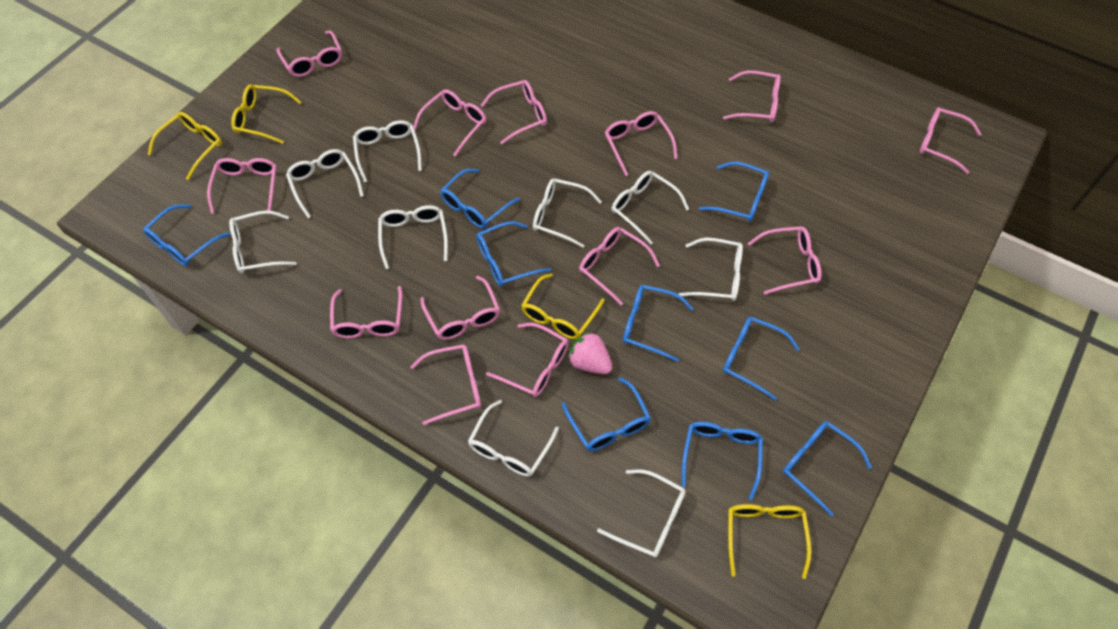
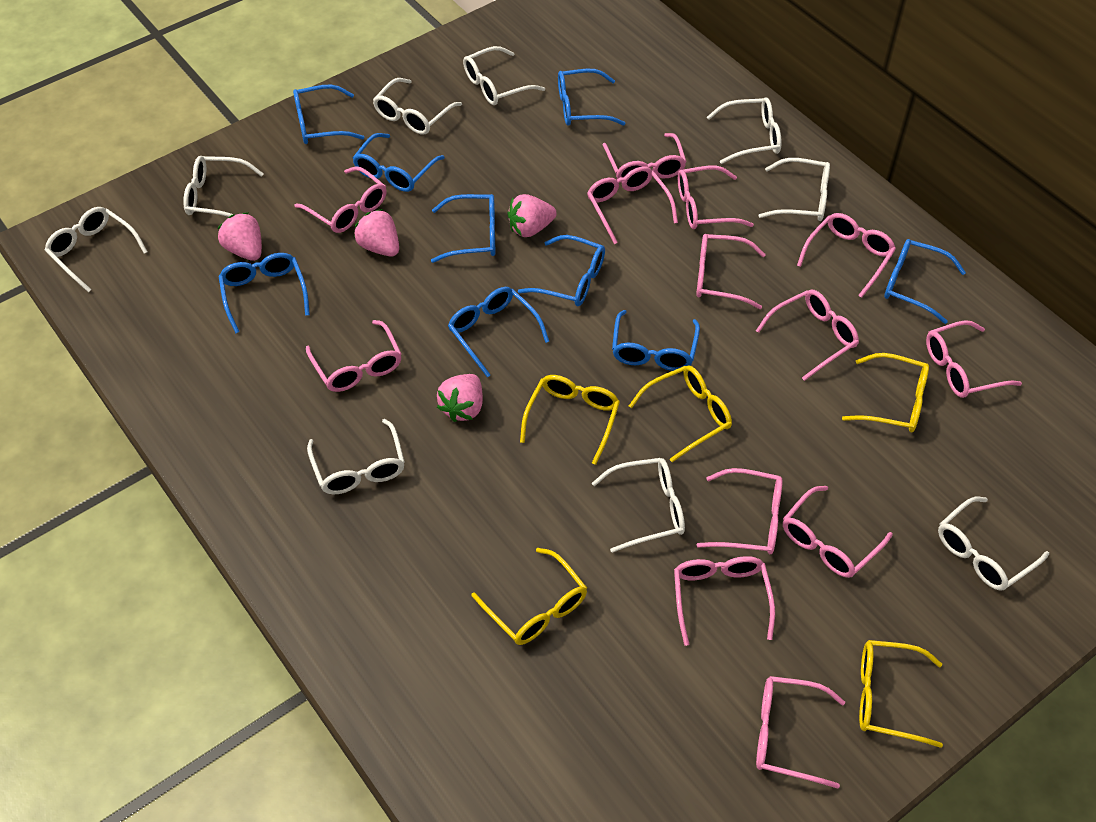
pink strawberry: [568,331,612,374] = 1 -> [217,212,262,261] [354,209,399,256] [437,374,483,422] [507,194,557,237] = 4
yellow glasses: [148,112,222,180] [231,84,301,144] [521,273,605,339] [728,504,812,579] = 4 -> [472,548,587,645] [520,375,620,465] [629,365,732,462] [842,353,929,432] [859,640,943,748] = 5

